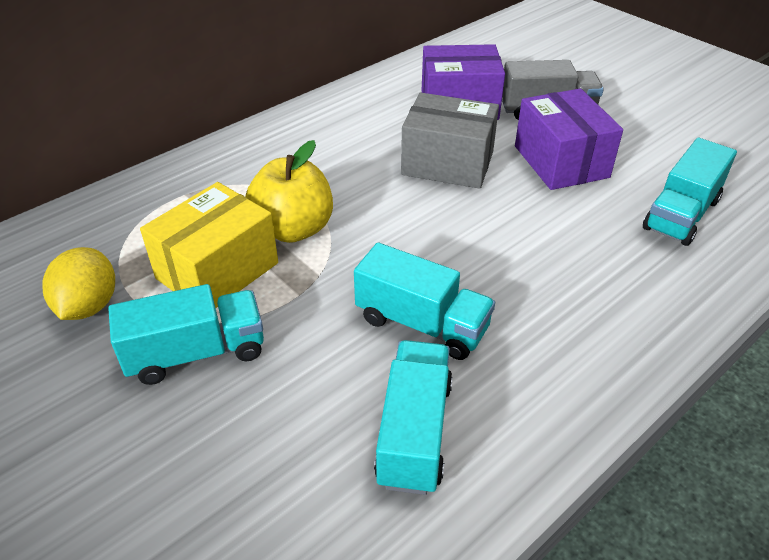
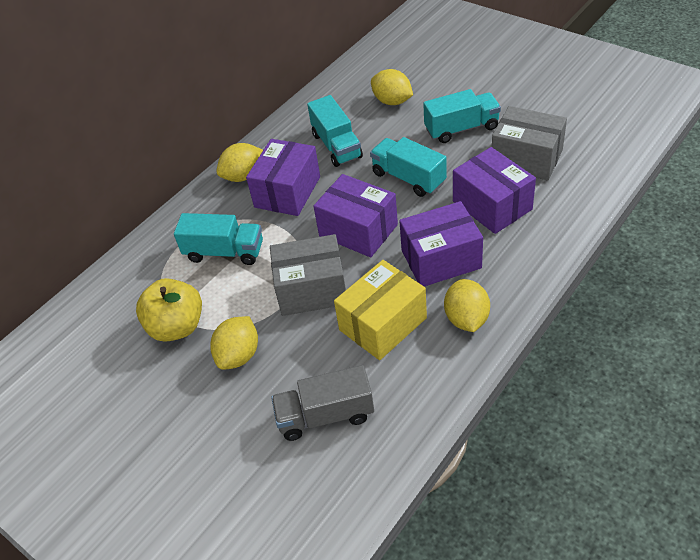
grey box: [401,93,499,189] = 1 -> [270,234,346,316] [492,106,567,181] = 2
purple box: [421,44,505,120] [515,88,623,190] = 2 -> [246,139,320,216] [314,174,398,257] [399,201,483,287] [453,147,536,234] = 4
yellow lemon: [42,247,115,320] = 1 -> [210,316,258,370] [216,143,263,182] [371,69,413,105] [444,279,490,332] = 4

